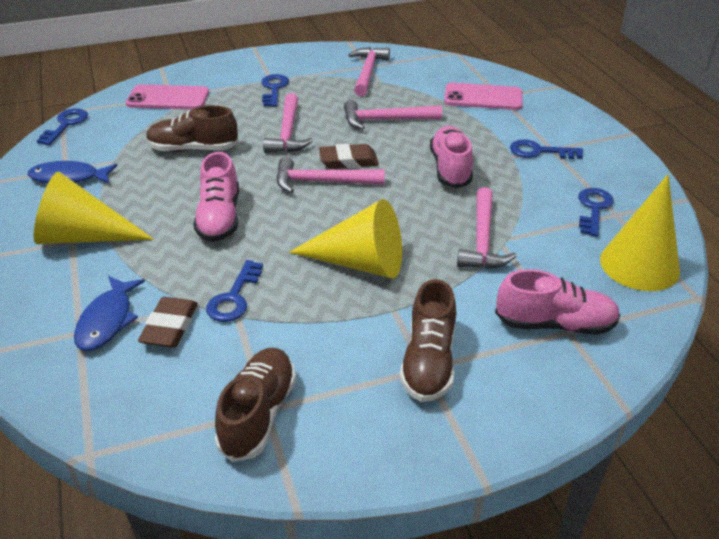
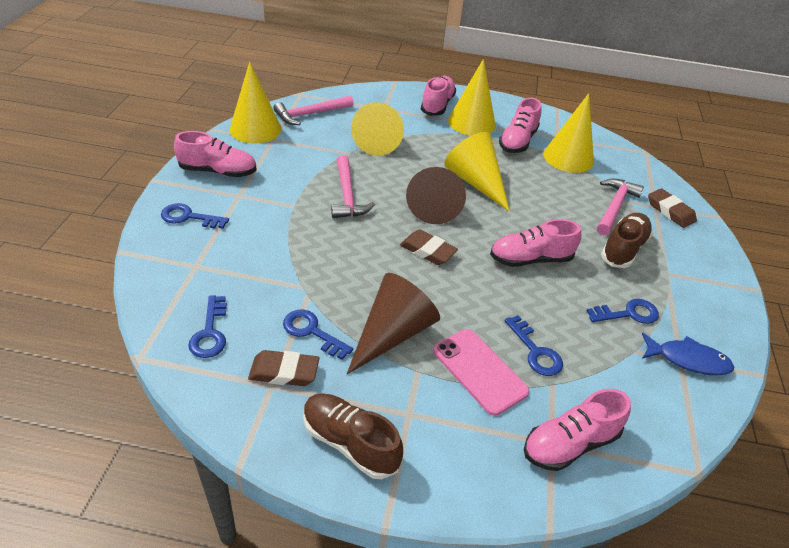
blue fish: [28,161,117,184] [74,276,145,351] = 2 -> [642,333,734,376] = 1
brown cone: none = 0 -> [347,273,440,374] [406,167,466,224] = 2
brown eraser: [138,297,198,348] [319,144,379,169] = 2 -> [248,350,319,386] [400,229,458,265] [648,188,697,228] = 3
brown shoe: [146,105,239,152] [215,348,296,462] [400,279,456,402] = 3 -> [303,393,403,479] [601,213,653,268] = 2
pink hammer: [263,93,313,153] [276,157,385,193] [344,100,442,130] [349,47,390,96] [457,187,517,269] = 5 -> [273,95,354,125] [331,155,375,218] [597,179,644,235] = 3
pink phone: [126,84,209,109] [444,83,523,110] = 2 -> [433,329,529,416] = 1
pink shoe: [193,152,239,242] [430,126,473,188] [495,269,620,335] = 3 -> [174,131,257,177] [421,76,456,116] [490,219,581,267] [499,98,541,153] [524,389,631,471] = 5
yellow cone: [34,172,154,244] [289,199,402,278] [600,174,680,291] = 3 -> [230,62,282,143] [351,102,404,156] [444,132,510,212] [448,59,496,136] [543,93,594,173] = 5

